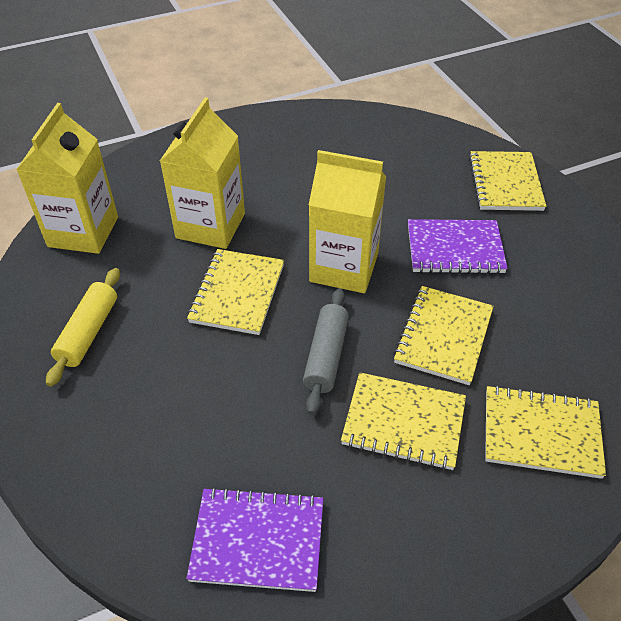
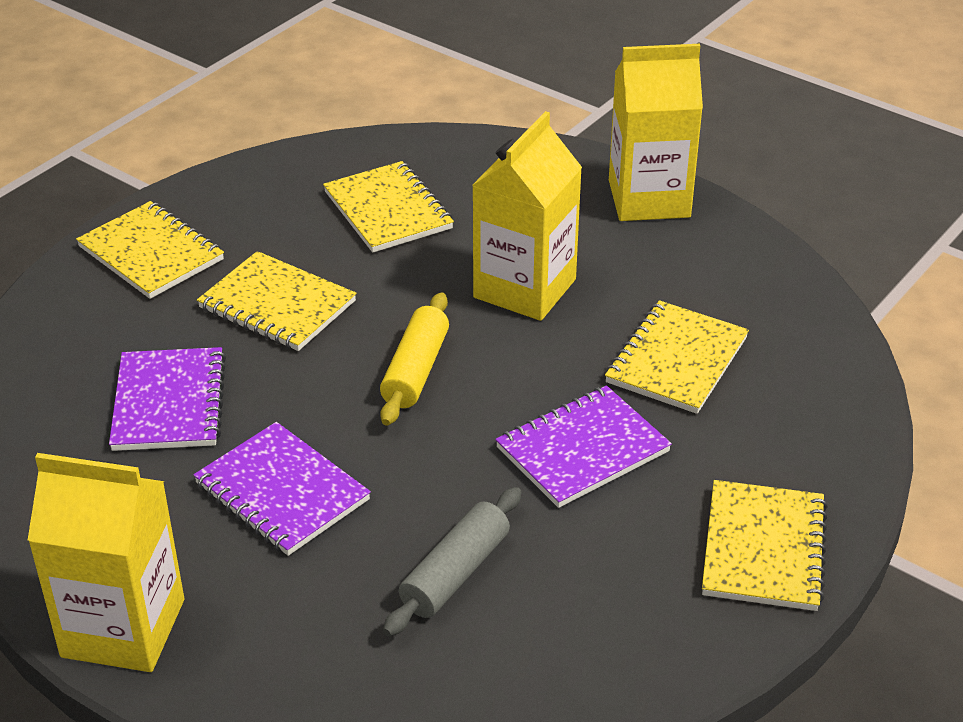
purple notebook: [186,487,323,592] [408,219,508,274] = 2 -> [109,347,226,451] [193,422,371,556] [495,385,672,508] = 3

